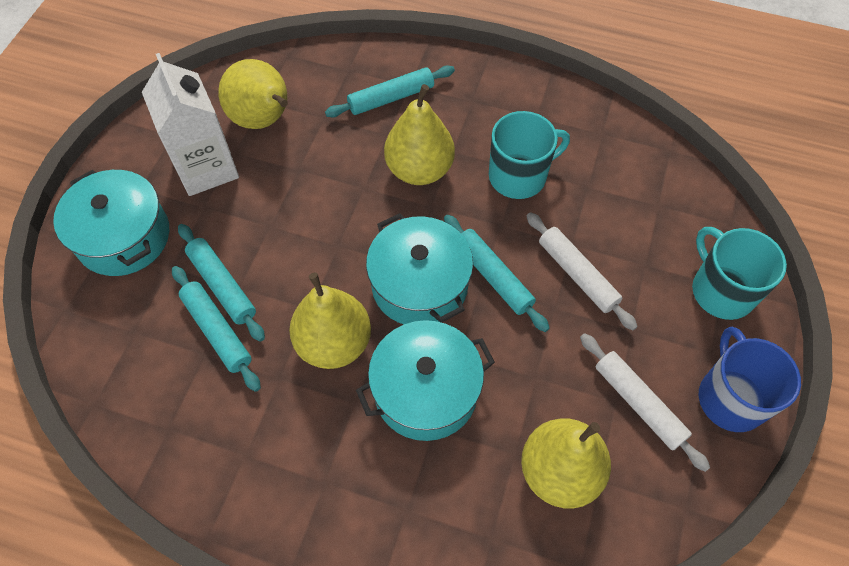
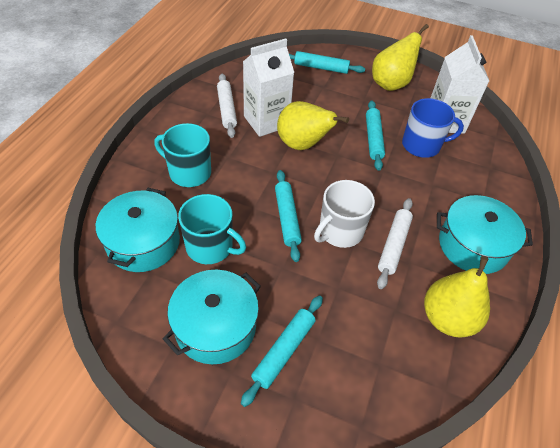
white carton: [142,53,239,196] = 1 -> [243,38,294,137] [431,35,489,134] = 2
white mug: none = 0 -> [314,180,375,248] = 1
yellow pear: [218,59,288,129] [289,273,371,369] [384,84,455,185] [521,419,611,509] = 4 -> [277,101,349,150] [372,24,429,91] [424,256,490,338] = 3

